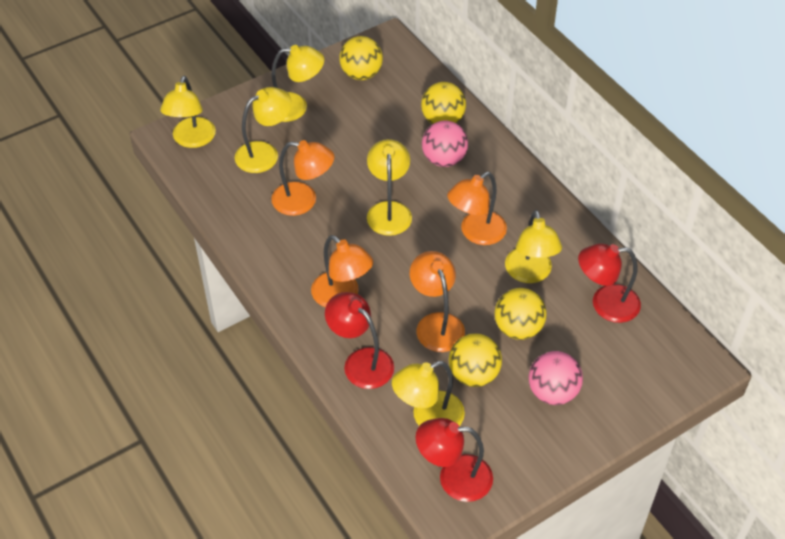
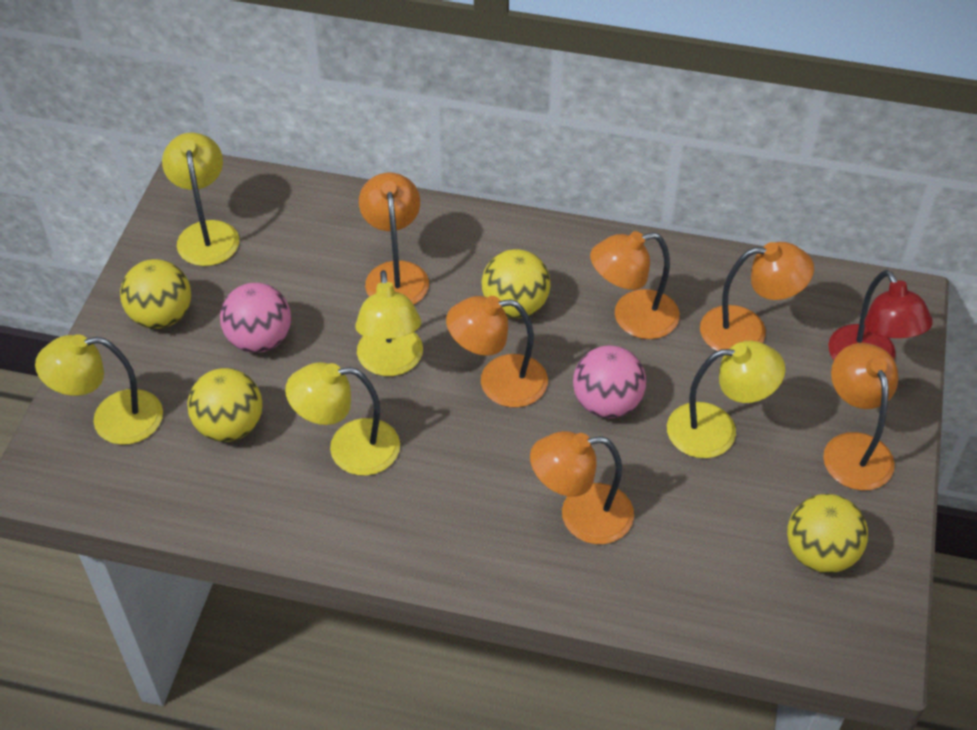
orange lamp: [271,140,334,216] [311,235,373,307] [410,251,465,352] [447,172,507,245] = 4 -> [359,173,429,305] [446,296,548,407] [530,431,634,544] [590,231,680,339] [700,242,814,351] [823,343,898,490] = 6
red lamp: [325,292,394,389] [416,418,493,502] [578,243,641,323] = 3 -> [828,270,933,360] = 1
yellow lamp: [160,75,216,148] [235,87,292,173] [271,45,324,122] [367,139,412,236] [392,361,465,426] [505,210,562,283] = 6 -> [35,334,163,445] [162,133,239,266] [285,362,400,476] [355,270,423,376] [667,341,785,458] = 5

